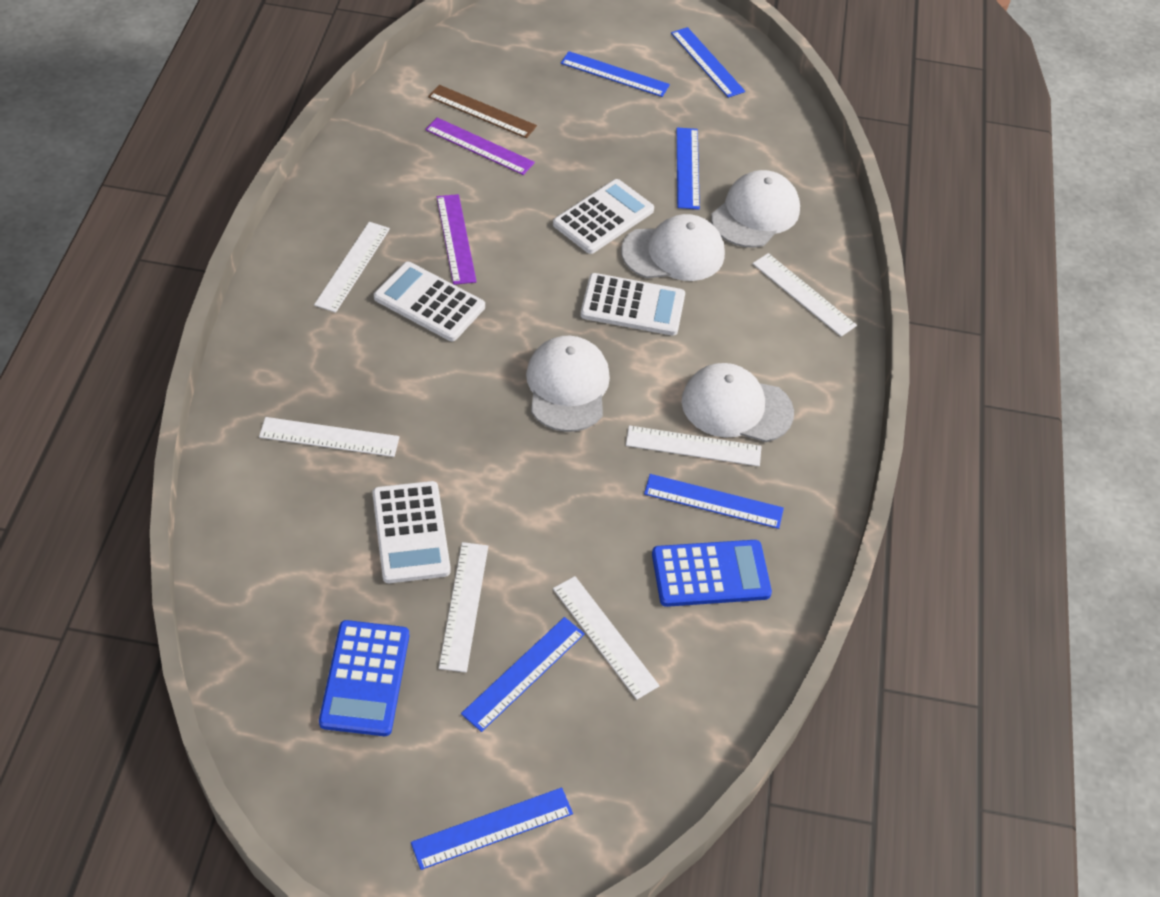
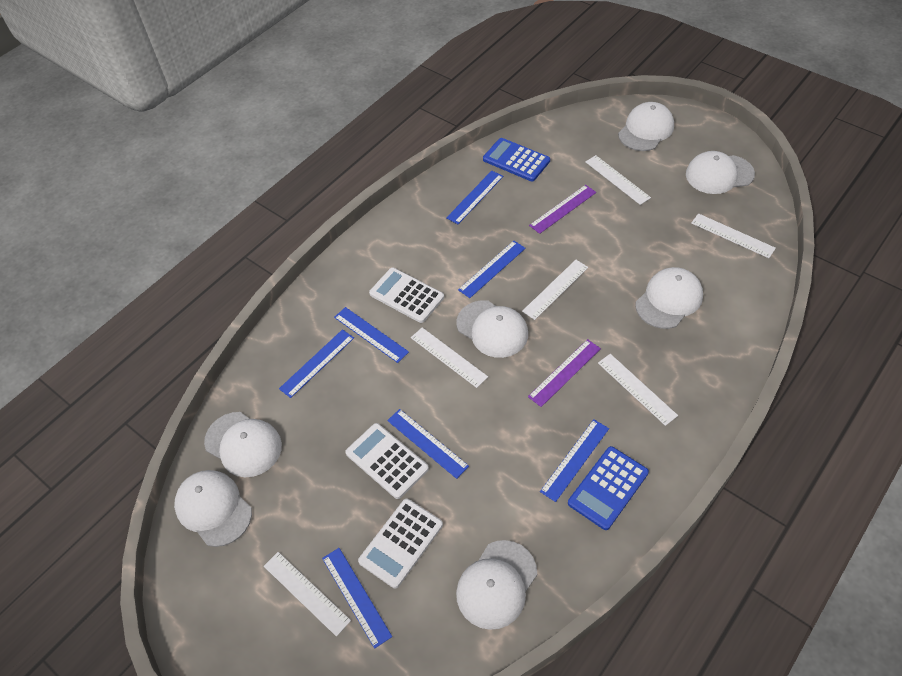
blue ruler: [411,788,573,870] [461,617,585,732] [561,51,670,97] [644,474,784,529] [671,27,745,98] [677,127,700,210] = 6 -> [279,329,354,398] [322,548,392,649] [334,307,409,363] [387,409,469,479] [446,171,503,224] [458,241,526,298] [540,419,609,502] = 7
brown ruler: [428,85,537,138] = 1 -> none = 0
white calculator: [372,481,451,583] [374,262,485,341] [553,179,654,254] [581,273,685,336] = 4 -> [345,423,429,499] [358,499,443,589] [369,267,444,323] = 3
white cap: [526,336,610,432] [621,214,725,281] [682,363,794,442] [711,170,800,248] = 4 -> [174,470,252,547] [204,412,282,477] [456,300,528,358] [456,540,537,630] [618,102,674,151] [636,267,703,329] [686,151,755,194] = 7

